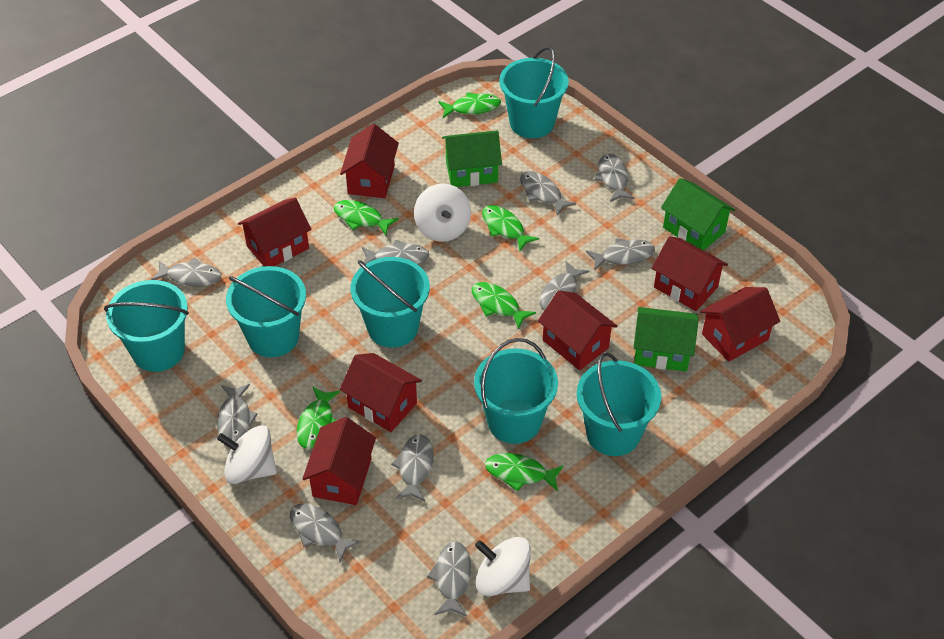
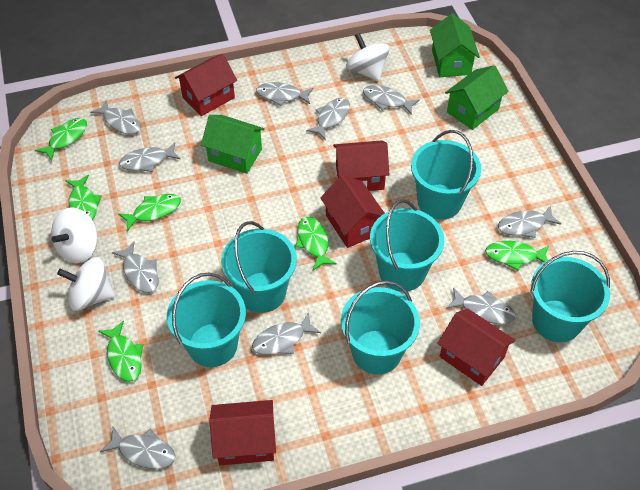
red house: [238,198,312,267] [302,417,376,505] [340,124,399,198] [340,353,422,432] [538,290,618,370] [652,236,728,311] [700,287,780,362] = 7 -> [175,54,237,116] [209,400,276,465] [320,175,385,248] [333,140,390,191] [437,308,516,386] = 5

